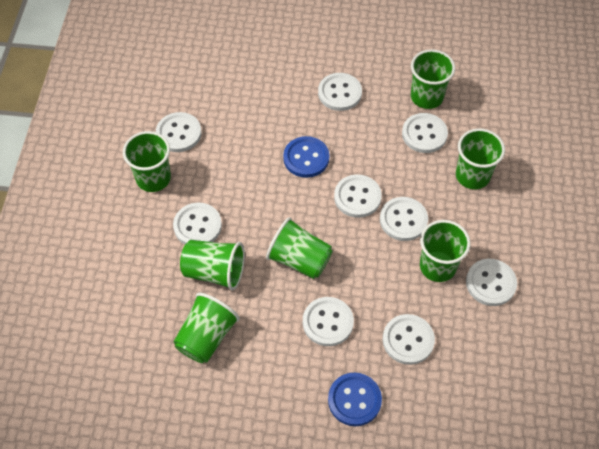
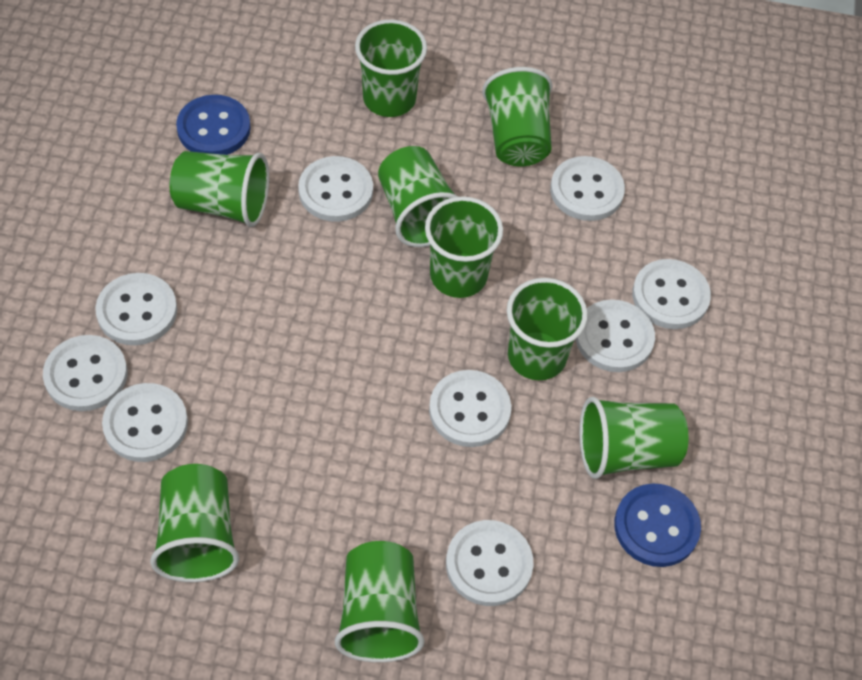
green cup: [123,131,171,192] [173,293,240,363] [180,240,245,290] [266,217,333,279] [411,49,455,109] [420,220,471,282] [456,128,505,189] = 7 -> [150,464,239,582] [170,151,269,227] [335,541,425,662] [355,20,427,117] [378,146,458,247] [425,196,503,298] [482,67,552,166] [507,278,588,380] [580,397,689,479] = 9

